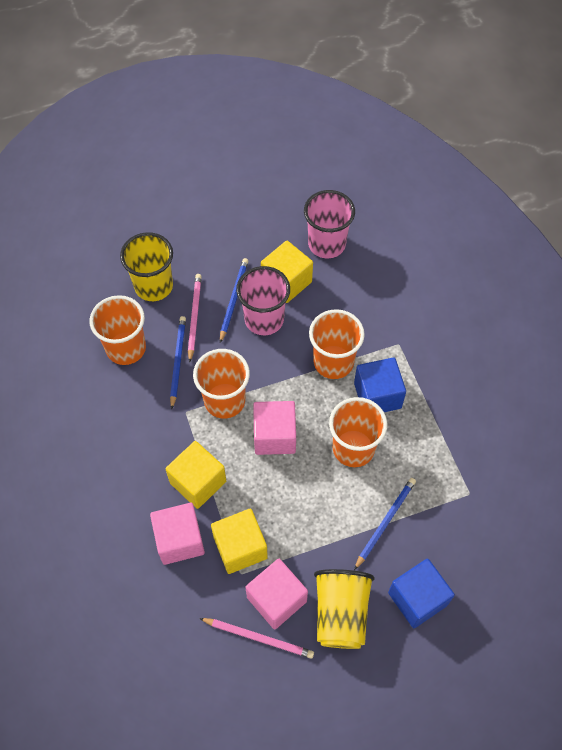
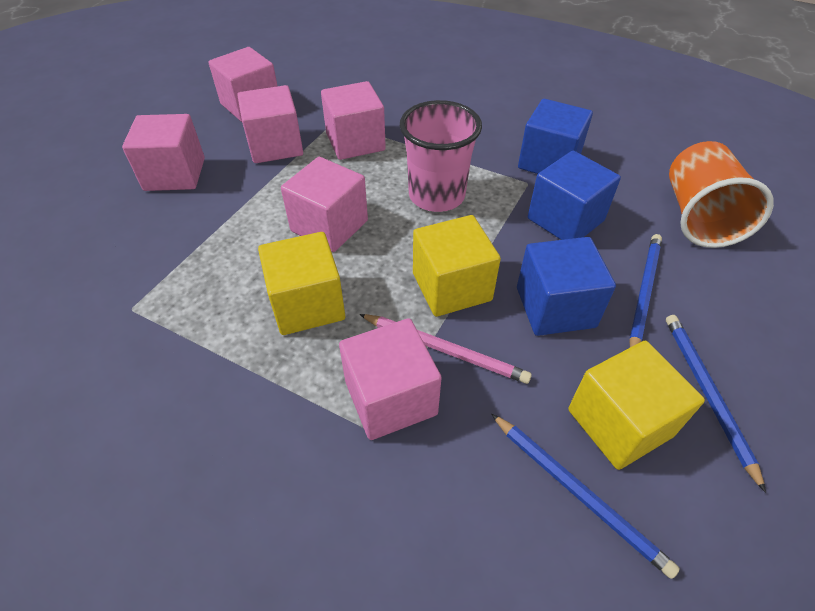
blue cube: [354,357,406,412] [388,559,455,628] = 2 -> [517,237,616,336] [518,99,593,174] [528,151,621,240] = 3
orange cup: [89,295,146,365] [193,349,250,419] [309,309,365,379] [329,397,387,467] = 4 -> [669,141,774,248] = 1
pink cube: [150,503,205,565] [245,559,308,629] [253,401,296,455] = 3 -> [122,114,205,191] [208,47,277,122] [237,85,303,163] [281,157,368,252] [321,81,386,160] [339,318,441,440] = 6
pink cup: [236,266,290,335] [304,190,355,258] = 2 -> [400,100,482,212] = 1
pink pencil: [188,274,202,362] [199,618,314,659] = 2 -> [359,314,532,384] = 1
yellow cup: [120,232,173,301] [314,569,375,649] = 2 -> none = 0

